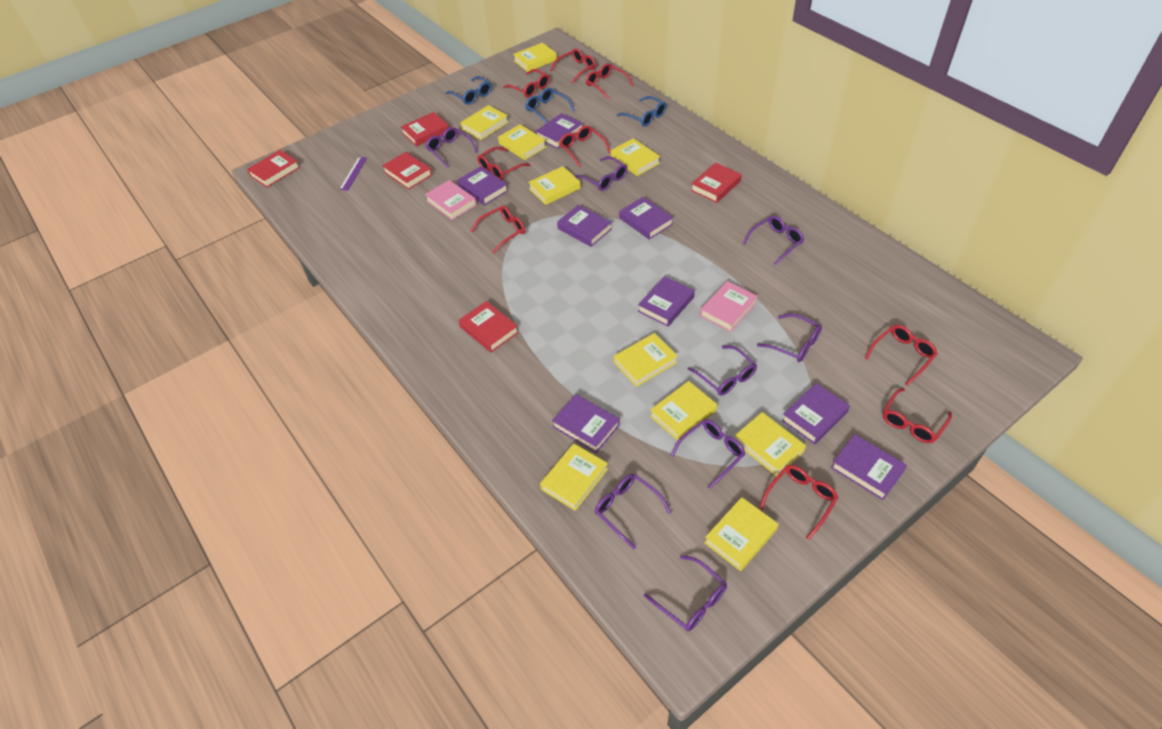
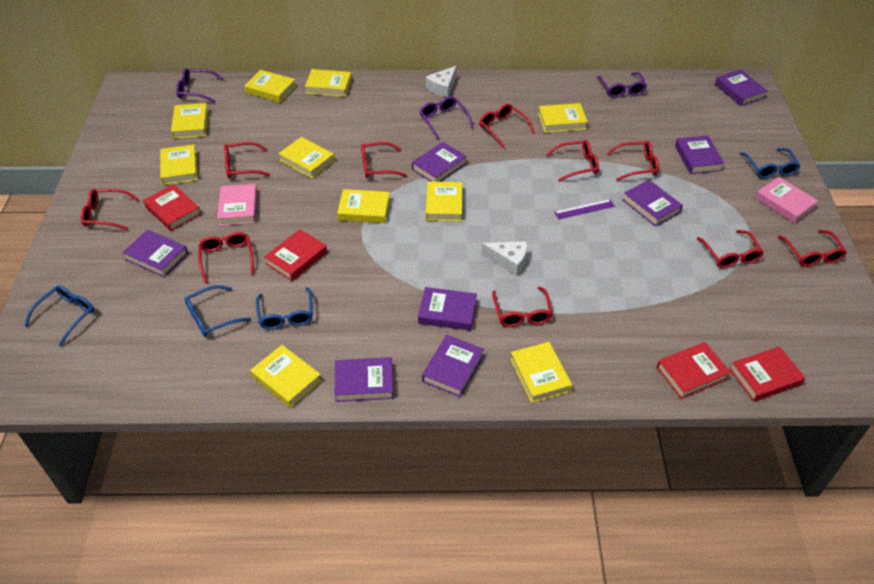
blue glasses: [445,76,492,105] [525,88,575,123] [617,96,667,127] = 3 -> [24,285,95,346] [185,285,251,337] [256,287,313,330] [740,148,800,179] = 4
purple glasses: [426,127,478,168] [575,156,627,191] [595,474,672,549] [644,555,727,631] [670,419,746,489] [688,345,757,396] [742,216,804,266] [757,314,822,362] = 8 -> [176,68,224,102] [419,96,473,139] [597,72,647,98] = 3
red book: [247,150,300,187] [382,152,432,190] [401,112,449,147] [459,301,519,352] [691,163,742,203] = 5 -> [143,184,201,231] [264,229,327,281] [657,342,731,399] [729,346,805,402] = 4
red glasses: [471,206,525,253] [477,147,530,180] [503,69,550,97] [550,48,596,84] [559,126,611,167] [586,63,633,100] [759,465,838,540] [865,325,938,386] [883,388,952,443] = 9 -> [81,189,139,230] [198,232,254,283] [224,142,270,178] [361,142,407,178] [479,104,535,148] [492,287,552,327] [546,140,599,182] [607,141,659,181] [697,230,764,268] [778,230,847,267] = 10
white cheese: none = 0 -> [426,66,457,97] [482,241,527,276] = 2

